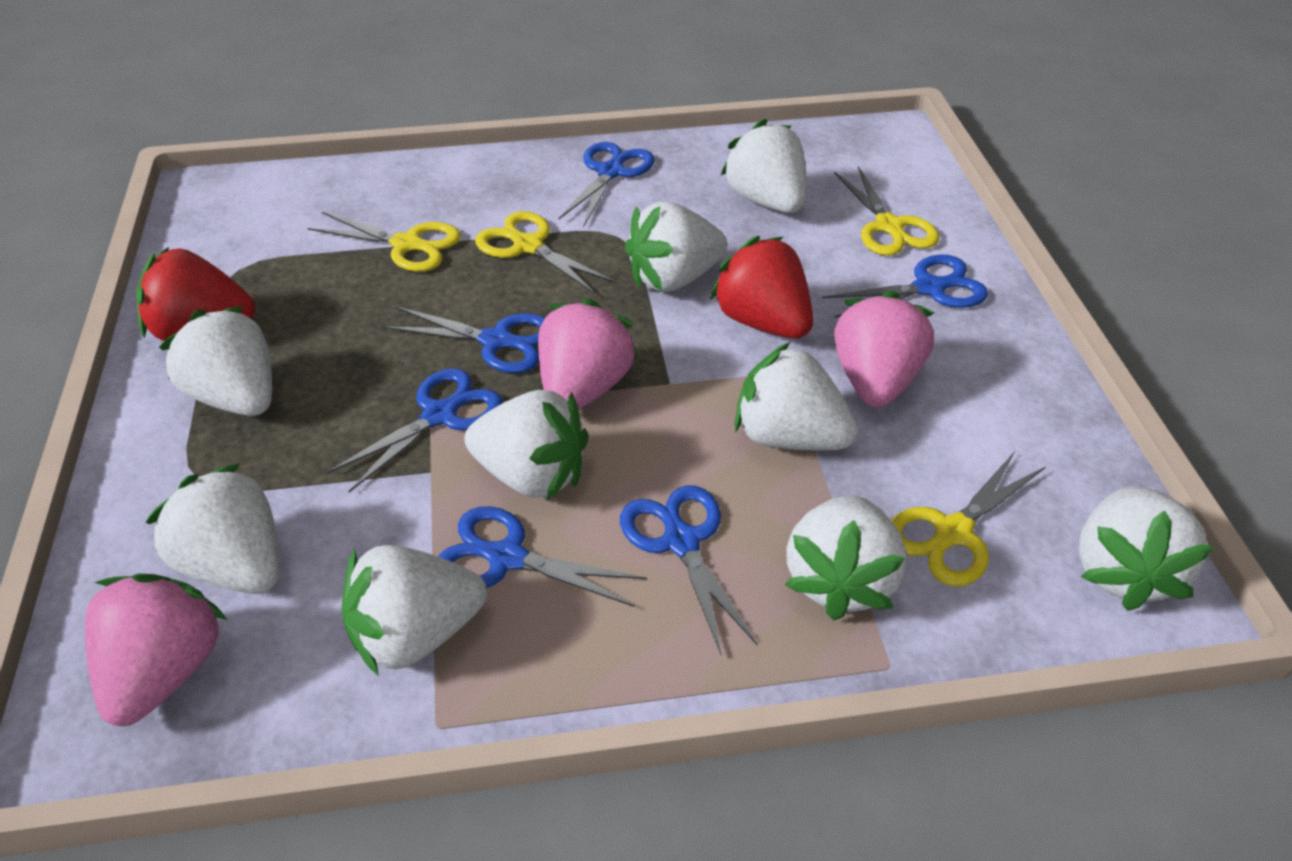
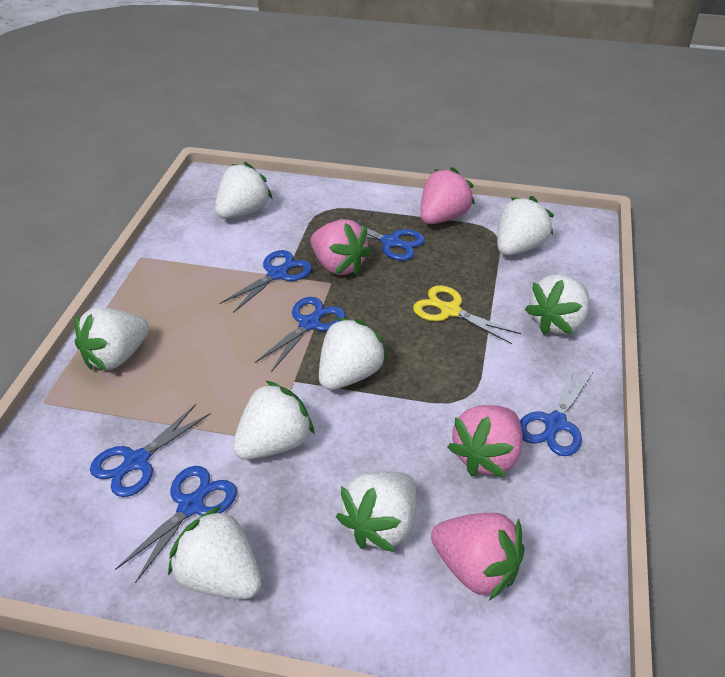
pink strawberry: [85,574,227,726] [538,298,638,409] [834,291,935,408] = 3 -> [311,219,372,276] [420,167,475,224] [431,513,525,601] [448,405,523,477] = 4
red strawberry: [136,247,255,341] [710,236,813,338] = 2 -> none = 0
white strawberry: [145,463,280,594] [159,306,272,416] [342,545,487,676] [464,390,589,501] [625,202,727,292] [721,119,807,213] [734,342,858,450] [785,495,907,620] [1079,487,1214,611] = 9 -> [74,307,149,371] [168,506,261,599] [215,162,273,219] [233,381,314,460] [319,318,388,390] [336,471,416,552] [497,196,554,255] [525,275,590,335] = 8
yellow scissors: [307,212,461,272] [475,211,615,294] [834,166,939,256] [891,450,1046,587] = 4 -> [413,285,521,344] = 1

